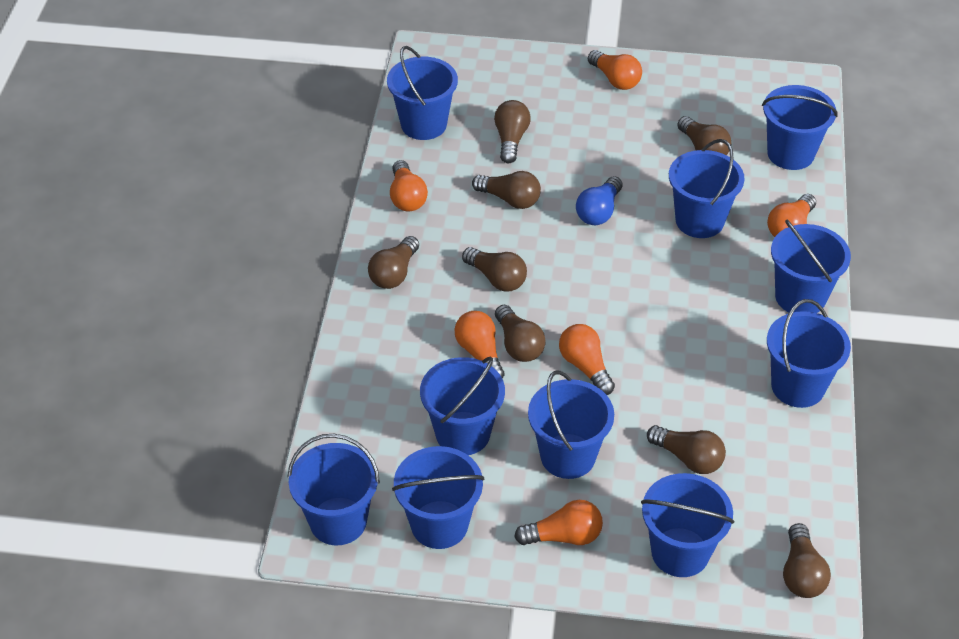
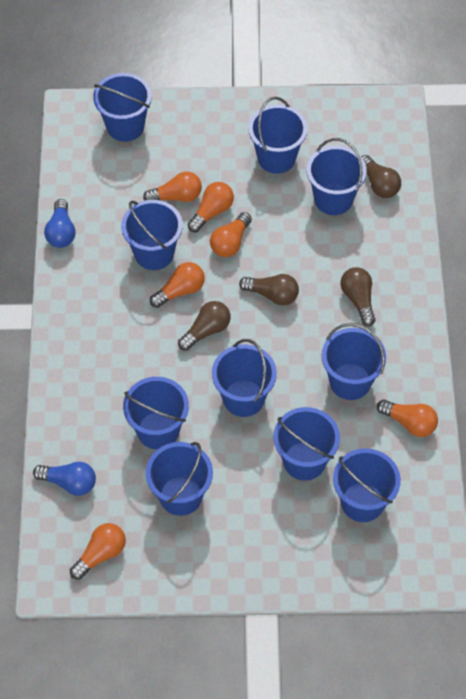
blue light bulb: [576,176,622,225] = 1 -> [33,462,96,496] [44,199,75,248] = 2
brown light bulb: [368,236,419,289] [462,247,527,291] [472,171,541,209] [494,100,531,163] [495,305,546,362] [647,425,726,474] [677,116,731,155] [783,523,831,598] = 8 -> [178,301,231,351] [239,274,299,306] [341,267,376,326] [362,155,401,198] = 4

